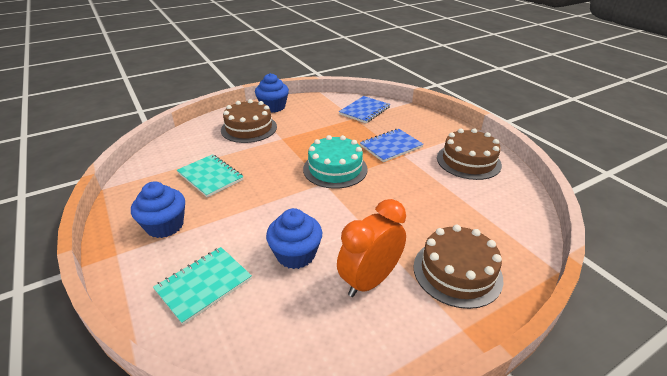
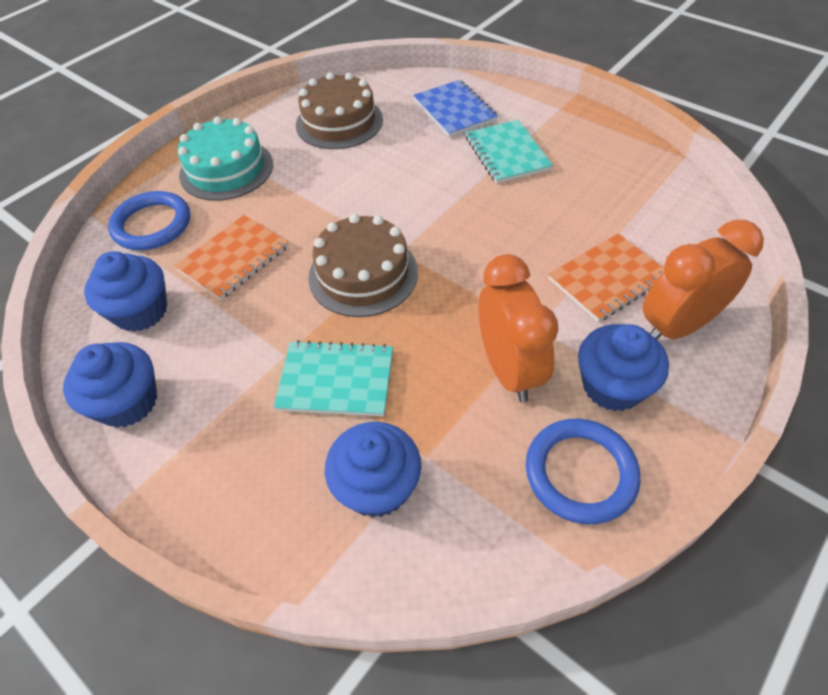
blue cupcake: [131,181,185,238] [255,73,289,113] [266,208,322,269] = 3 -> [63,342,157,428] [84,251,167,332] [325,422,421,518] [578,324,669,411] = 4
blue notebook: [339,96,390,123] [360,129,423,162] = 2 -> [413,80,498,137] = 1
blue ring: none = 0 -> [108,191,190,250] [526,418,640,524] = 2
brown cake: [221,99,277,143] [413,225,503,309] [437,128,502,180] = 3 -> [296,72,383,149] [308,214,418,317] = 2
orange clock: [337,199,406,297] = 1 -> [478,254,558,402] [642,220,764,339] = 2
orange notebook: none = 0 -> [175,215,289,300] [548,234,664,322] = 2

